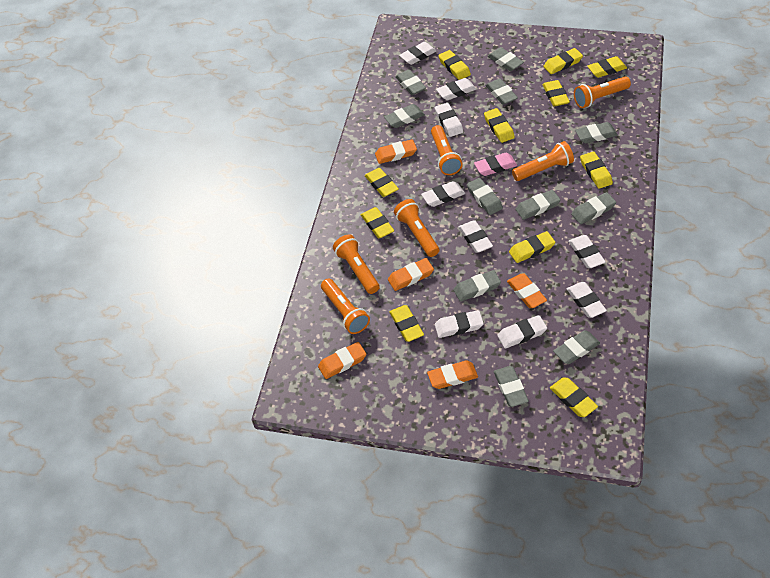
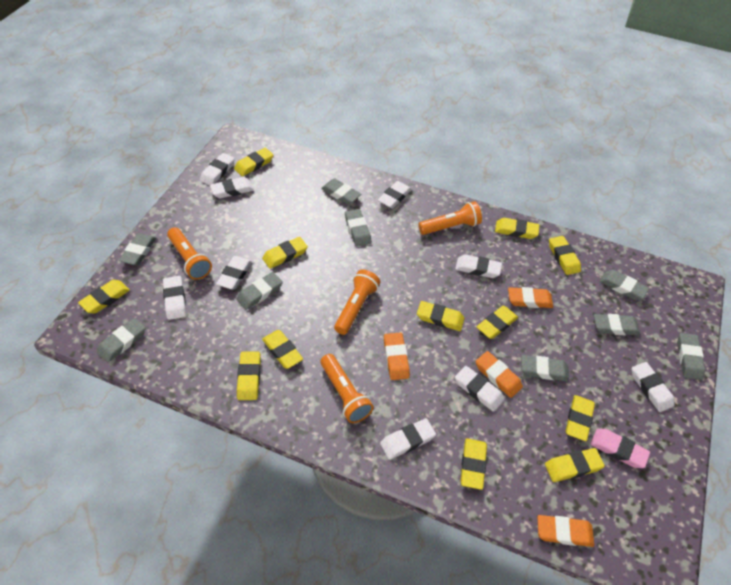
grey eraser: [384,104,425,128] [395,70,426,95] [453,270,501,302] [467,178,503,215] [485,78,518,105] [488,47,524,71] [494,366,529,407] [515,190,560,220] [553,330,600,364] [571,192,616,224] [575,122,618,143] = 11 -> [97,318,146,362] [119,233,156,265] [236,272,283,310] [321,178,361,204] [345,209,372,247] [521,355,569,382] [594,314,640,336] [600,270,649,300] [677,333,705,380] = 9
orange eraser: [318,342,366,379] [375,139,417,164] [388,258,434,291] [427,361,478,389] [507,273,547,308] = 5 -> [384,333,410,380] [476,351,523,398] [508,287,553,308] [537,515,594,547] = 4
orange flashlight: [321,278,370,334] [333,234,380,294] [394,199,439,257] [431,125,463,175] [512,141,574,181] [574,77,631,108] = 6 -> [167,227,212,280] [320,354,374,423] [334,270,380,335] [418,201,482,235] = 4
yellow eraser: [361,207,394,238] [365,168,399,197] [389,305,424,342] [438,50,471,80] [484,108,515,143] [509,231,555,263] [542,80,570,106] [543,48,583,74] [550,378,598,417] [580,151,613,189] [588,56,627,78] = 11 -> [78,280,130,313] [234,148,274,176] [237,351,261,400] [262,237,308,269] [262,330,303,369] [417,301,465,331] [461,438,487,490] [477,306,518,339] [495,218,539,239] [545,448,605,482] [549,236,581,275] [566,395,595,441] = 12

